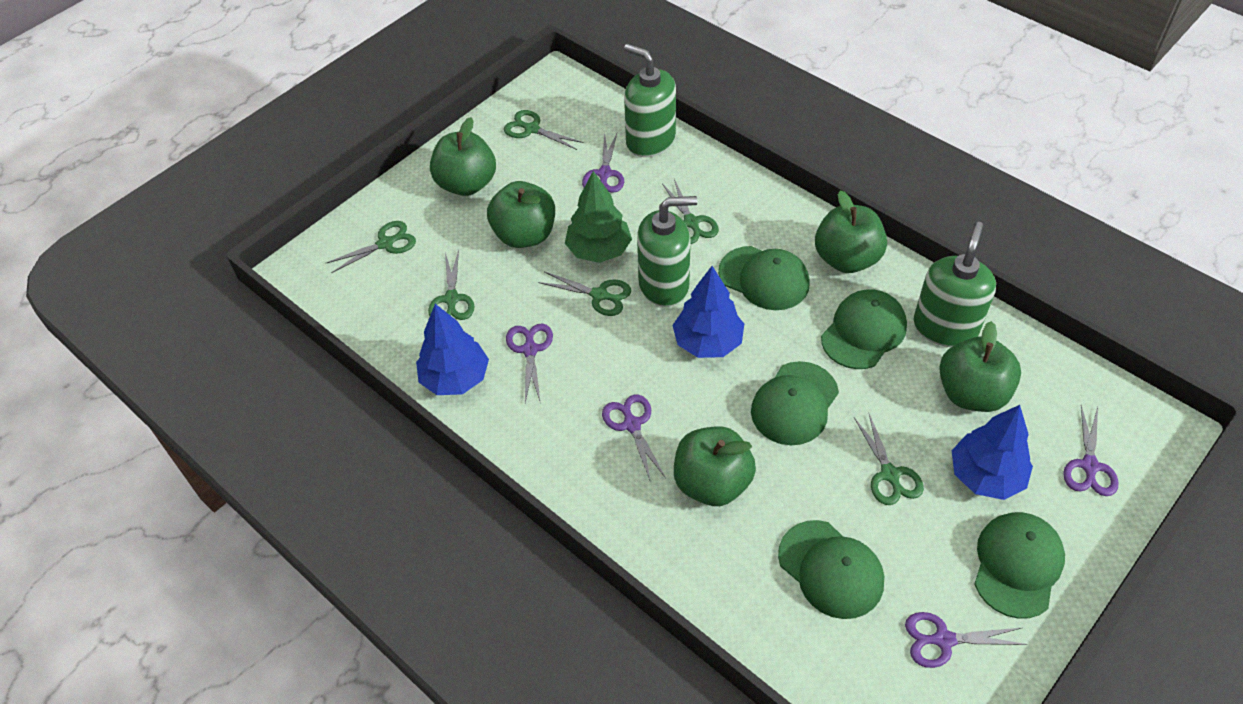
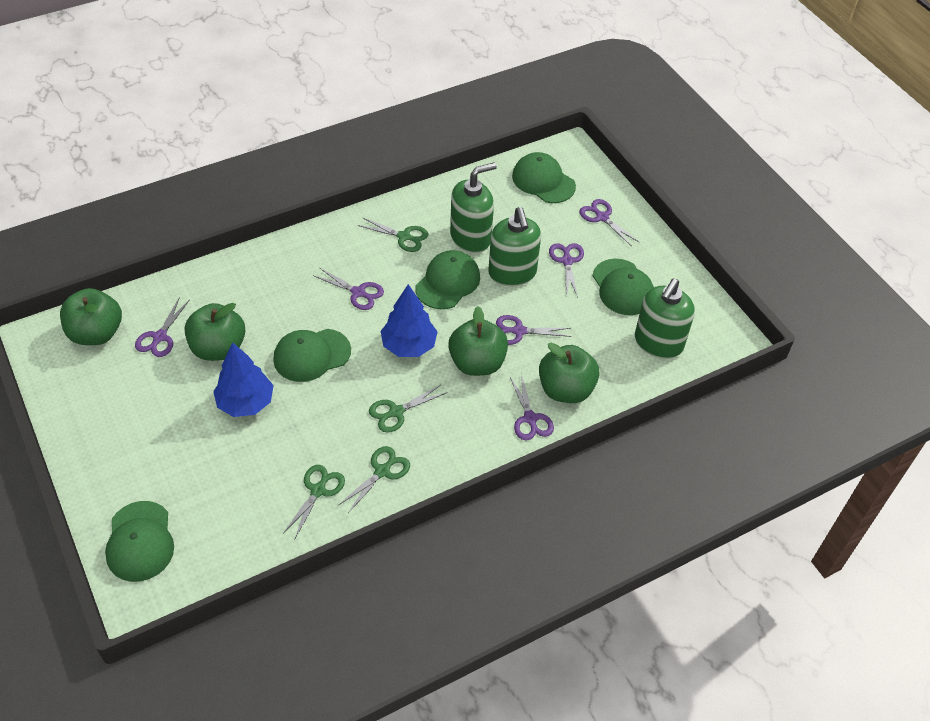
blue tree: [416,304,489,395] [672,266,744,358] [952,405,1033,500] = 3 -> [213,342,274,417] [381,284,438,357] = 2
green apple: [430,117,496,196] [487,181,555,248] [674,426,756,506] [815,191,887,273] [939,321,1021,412] = 5 -> [60,288,122,345] [185,303,245,361] [448,306,508,376] [539,343,600,403] = 4
green scissors: [326,221,416,273] [428,250,475,320] [504,110,584,150] [538,271,631,316] [662,179,719,244] [854,414,924,505] = 6 -> [283,465,345,538] [339,446,410,513] [358,217,428,252] [369,385,446,433] = 4
green tree: [565,171,632,263] = 1 -> none = 0
purple scissors: [506,324,553,403] [582,133,624,193] [602,395,666,482] [905,612,1028,668] [1063,405,1119,496] = 5 -> [135,297,190,357] [313,268,384,310] [496,315,572,345] [510,374,554,441] [549,243,584,298] [580,199,640,246] = 6

